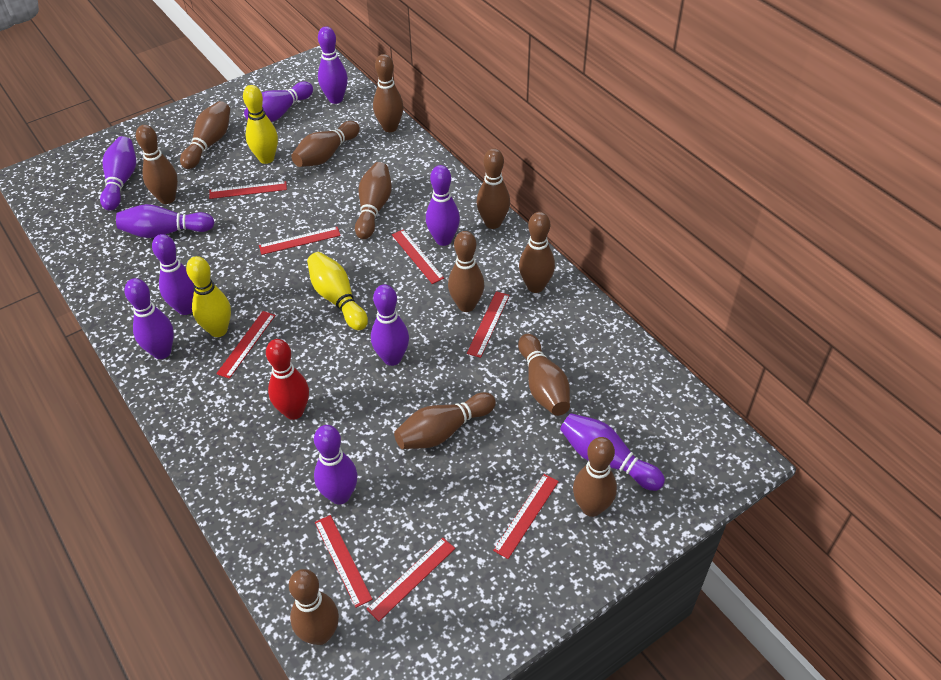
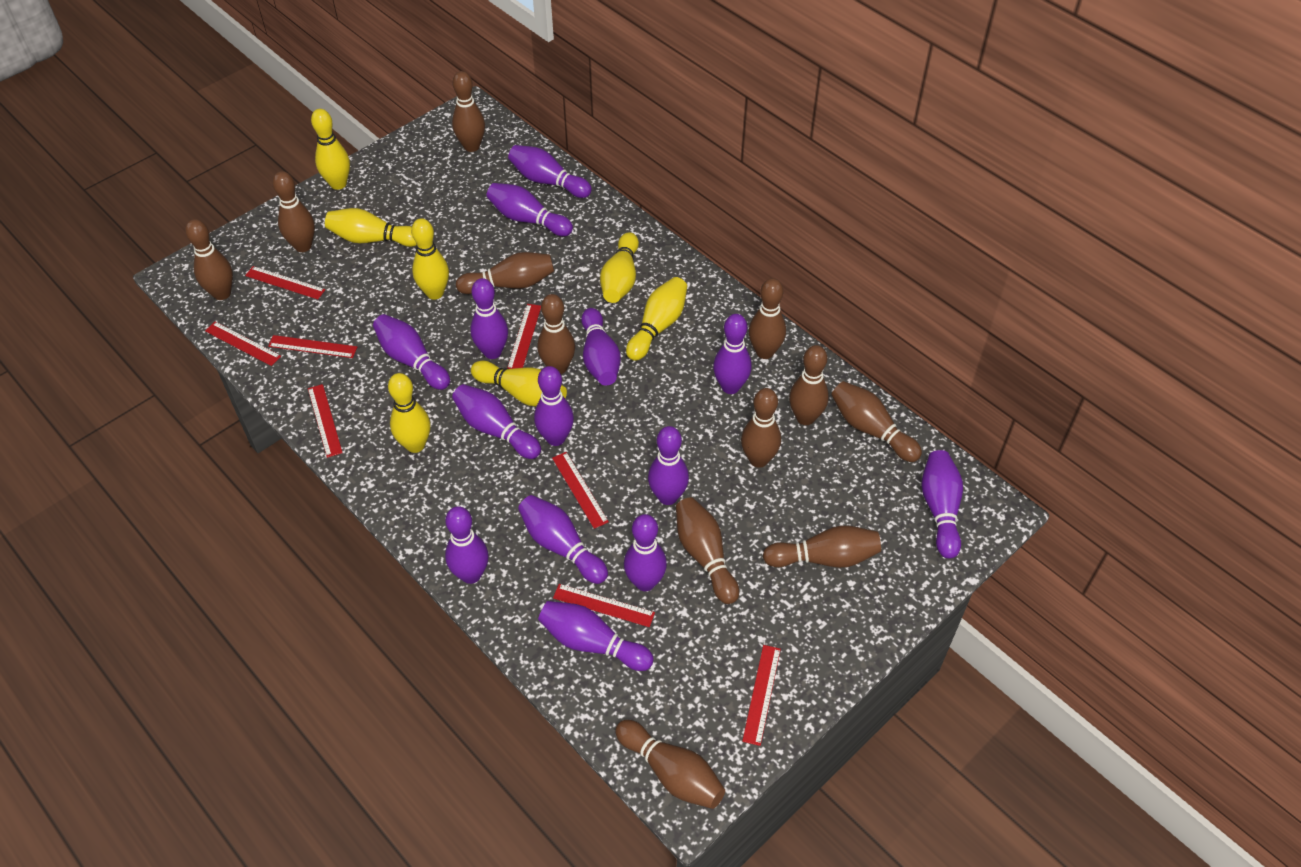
purple bowling pin: [100,136,136,211] [116,204,215,238] [124,278,174,359] [152,234,194,315] [244,81,313,122] [314,425,357,504] [318,26,348,104] [371,284,409,366] [426,165,460,246] [560,413,665,491] = 10 -> [373,314,450,390] [445,506,489,584] [452,384,541,459] [470,278,508,359] [486,183,573,236] [508,145,592,198] [518,495,608,584] [534,366,574,446] [538,601,654,671] [581,308,621,385] [624,514,667,591] [648,426,689,505] [713,314,752,394] [921,450,963,559] = 14
red bowling pin: [266,339,309,420] = 1 -> none = 0
yellow bowling pin: [186,256,231,337] [243,85,278,164] [307,252,368,330] = 3 -> [311,109,350,190] [325,208,416,247] [388,373,431,453] [411,218,449,300] [471,361,567,406] [600,232,639,303] [626,277,687,361] = 7

